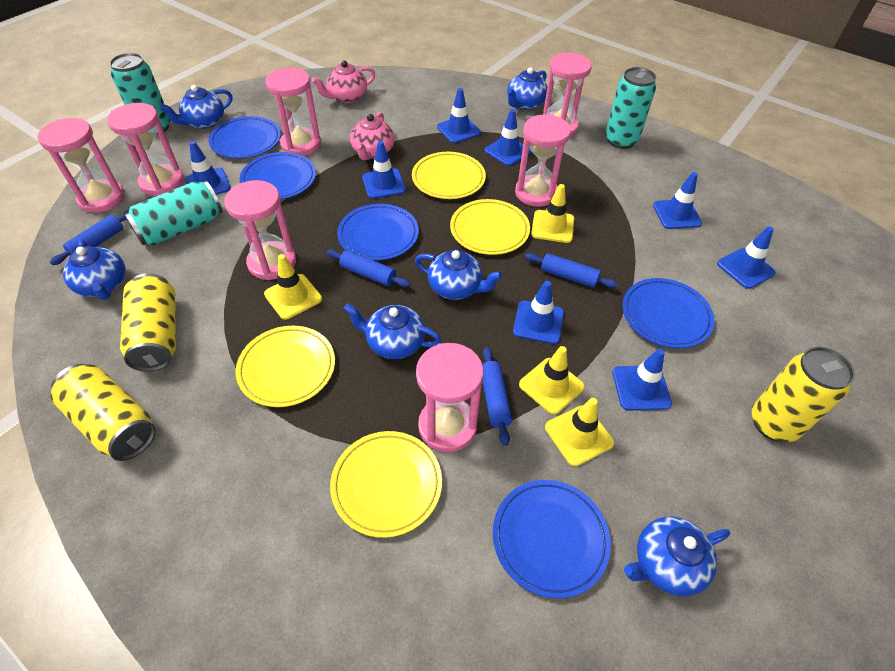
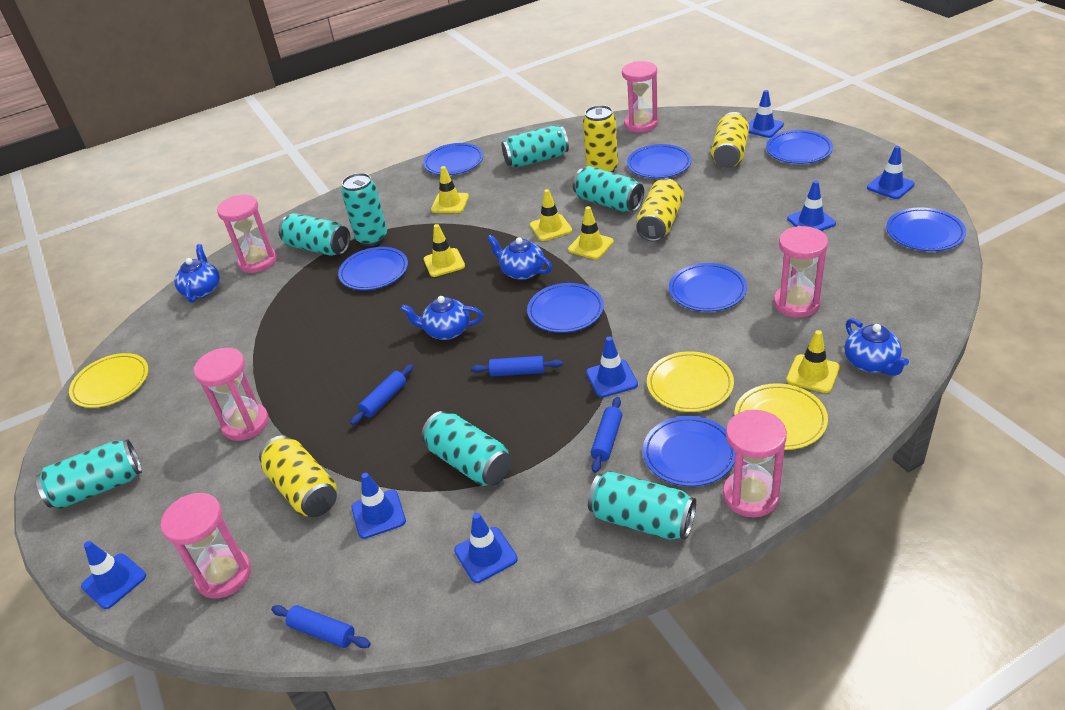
blue plate: [209,116,281,159] [240,152,316,200] [337,204,419,261] [493,480,611,599] [622,278,715,348] = 5 -> [338,247,408,290] [423,143,483,175] [527,283,604,333] [627,144,691,178] [643,416,735,486] [669,263,747,312] [766,130,833,164] [886,207,966,251] = 8
blue teapot: [63,239,126,300] [160,85,232,129] [344,303,441,359] [415,250,502,300] [507,67,547,110] [624,517,730,596] = 6 -> [174,244,220,303] [401,296,483,340] [487,235,552,280] [844,318,909,376] = 4
blue traffic cone: [185,141,231,195] [362,141,406,199] [437,88,481,143] [485,109,531,166] [513,281,564,344] [613,349,672,411] [653,172,702,229] [717,226,776,289] = 8 -> [81,541,146,609] [351,473,406,539] [454,513,518,583] [586,336,638,398] [748,90,784,138] [787,180,836,231] [867,146,915,199] = 7
pink hourglass: [38,118,125,213] [107,103,184,196] [224,180,296,280] [266,68,321,156] [416,343,484,452] [515,115,571,207] [543,53,592,136] = 7 -> [161,493,251,598] [194,348,269,441] [217,195,277,273] [622,61,658,132] [723,410,787,517] [774,226,828,318] = 6
pink teapot: [312,61,375,103] [350,112,395,160] = 2 -> none = 0
turquoise can: [109,53,170,135] [124,181,223,246] [605,67,656,149] = 3 -> [36,439,142,509] [278,213,350,256] [341,173,387,246] [421,411,512,486] [502,126,569,168] [573,166,644,212] [588,471,696,540] = 7
yellow can: [50,364,156,461] [120,273,176,372] [752,347,855,442] = 3 -> [259,435,337,517] [583,105,618,173] [636,179,684,242] [711,112,749,168] = 4
yellow plate: [235,326,335,407] [330,431,442,538] [412,152,486,199] [450,199,530,255] = 4 -> [69,353,148,408] [647,351,734,412] [734,383,828,450] = 3
yellow traffic cone: [264,254,322,320] [519,346,585,415] [531,184,574,243] [545,398,614,466] = 4 -> [424,224,465,277] [431,166,469,213] [530,189,572,241] [568,206,614,259] [786,330,840,393] = 5

